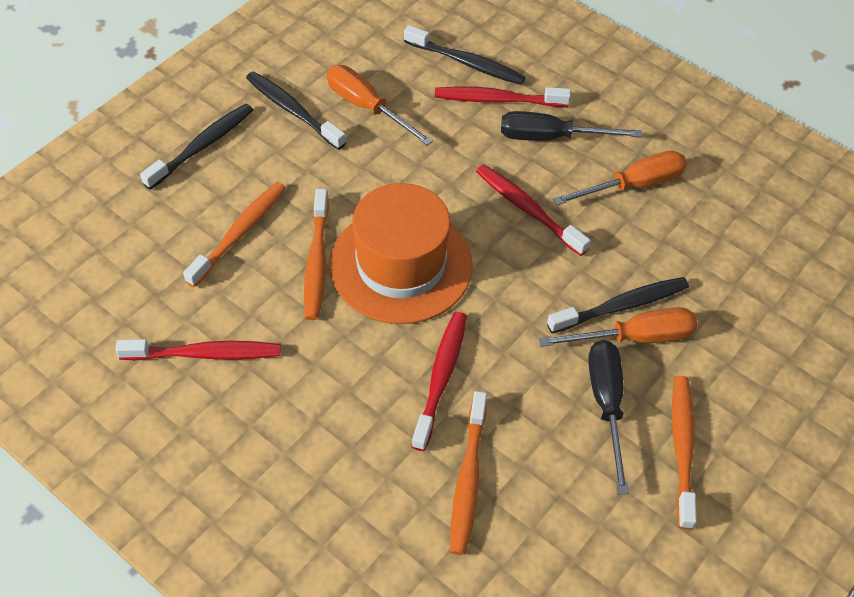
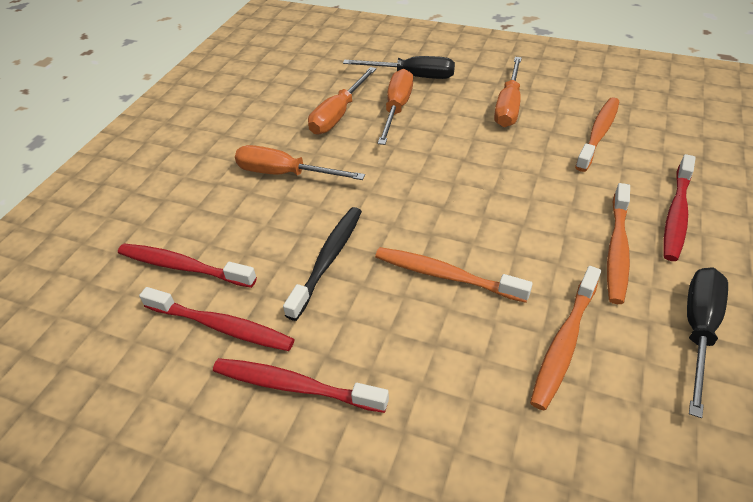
black toothbrush: [140,104,253,190] [246,71,346,150] [404,25,526,85] [547,277,689,334] = 4 -> [283,207,362,321] = 1
orange hat: [329,183,473,324] = 1 -> none = 0
orange screwdriver: [327,65,433,146] [539,307,698,347] [553,151,687,205] = 3 -> [235,145,365,180] [308,67,376,135] [378,69,413,145] [494,57,522,127] = 4

